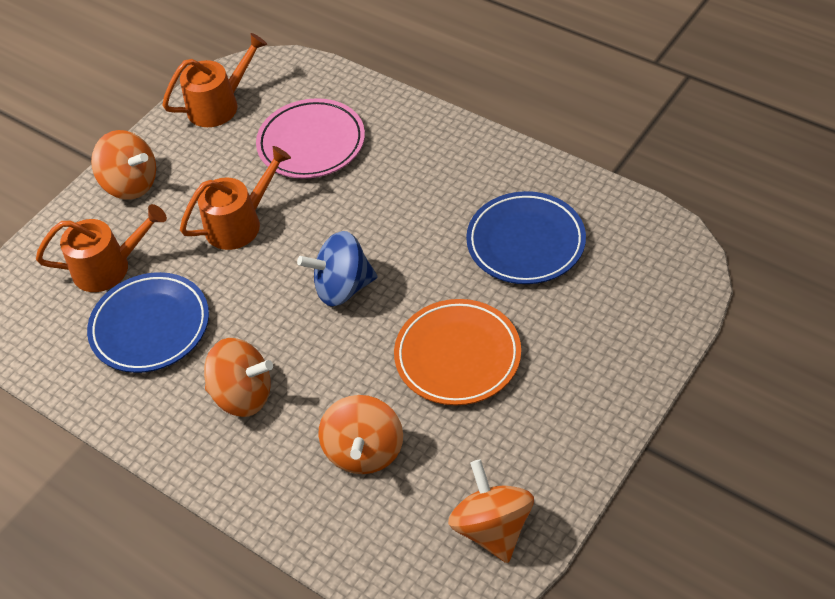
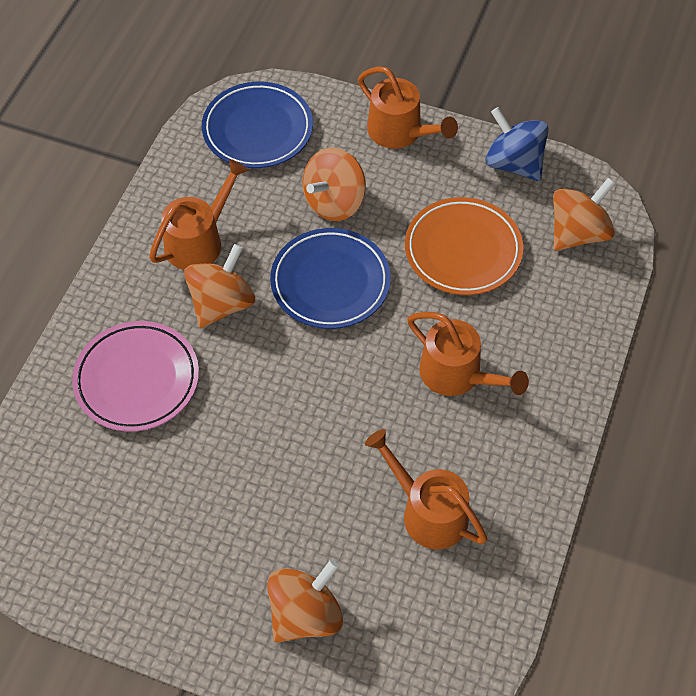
orange watering can: [36,204,167,292] [162,33,267,127] [180,146,291,250] = 3 -> [149,159,248,270] [358,66,458,149] [365,429,487,549] [407,312,529,396] = 4

